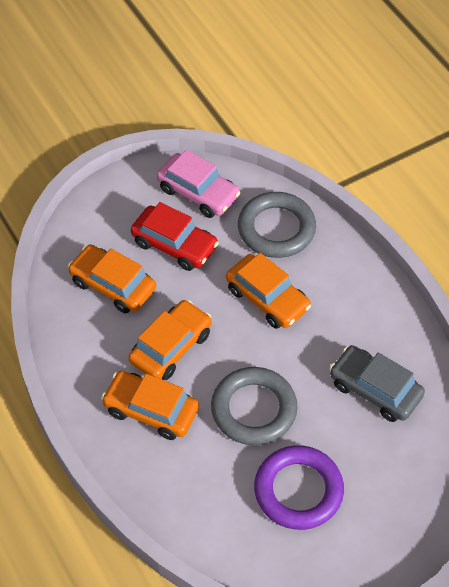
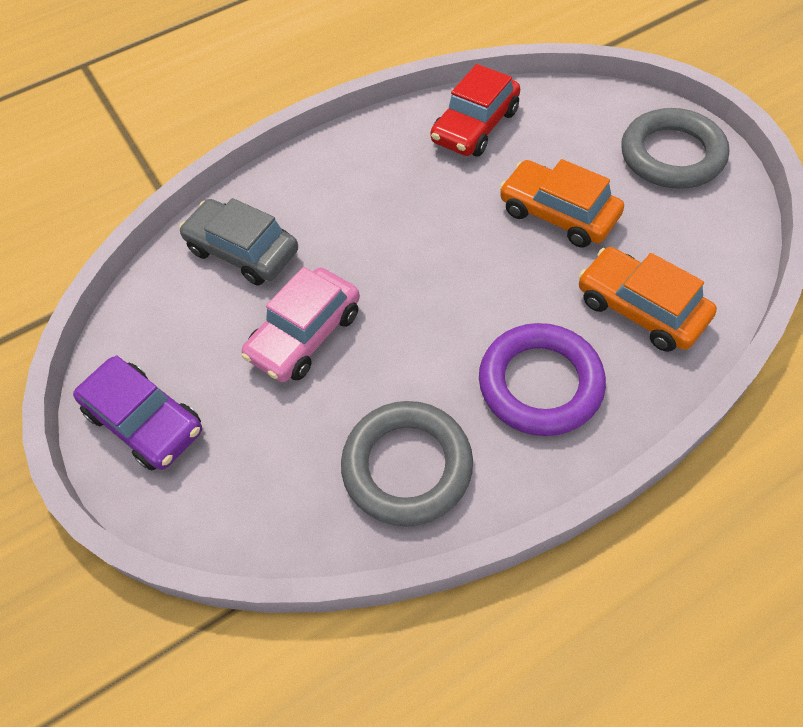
orange car: [68,244,156,314] [101,371,199,440] [128,300,212,380] [226,253,311,329] = 4 -> [499,159,624,247] [578,247,717,352] = 2
purple car: none = 0 -> [73,355,202,470] = 1

